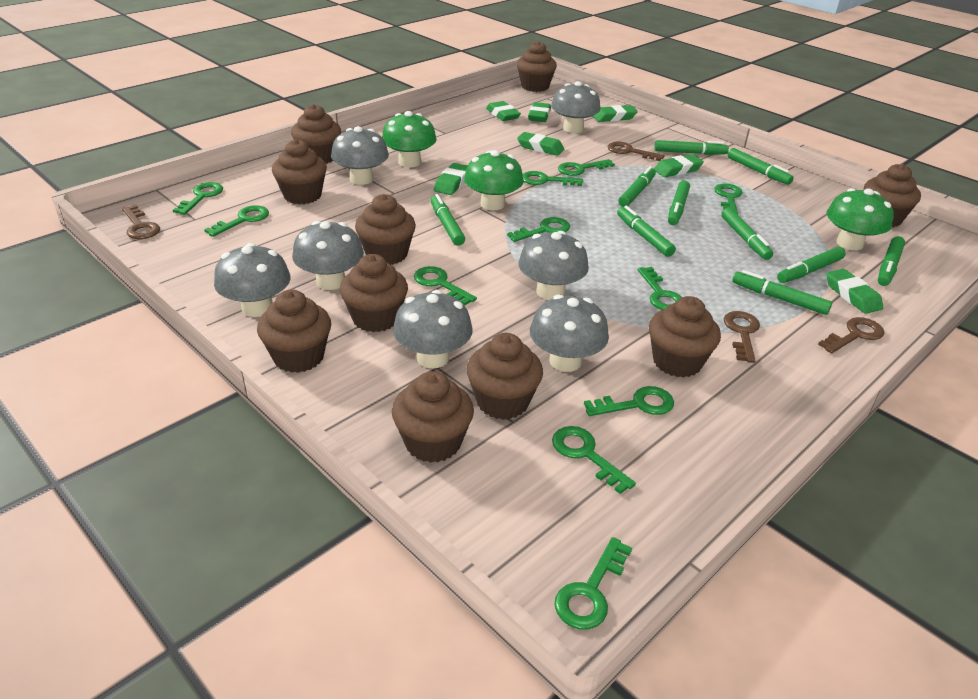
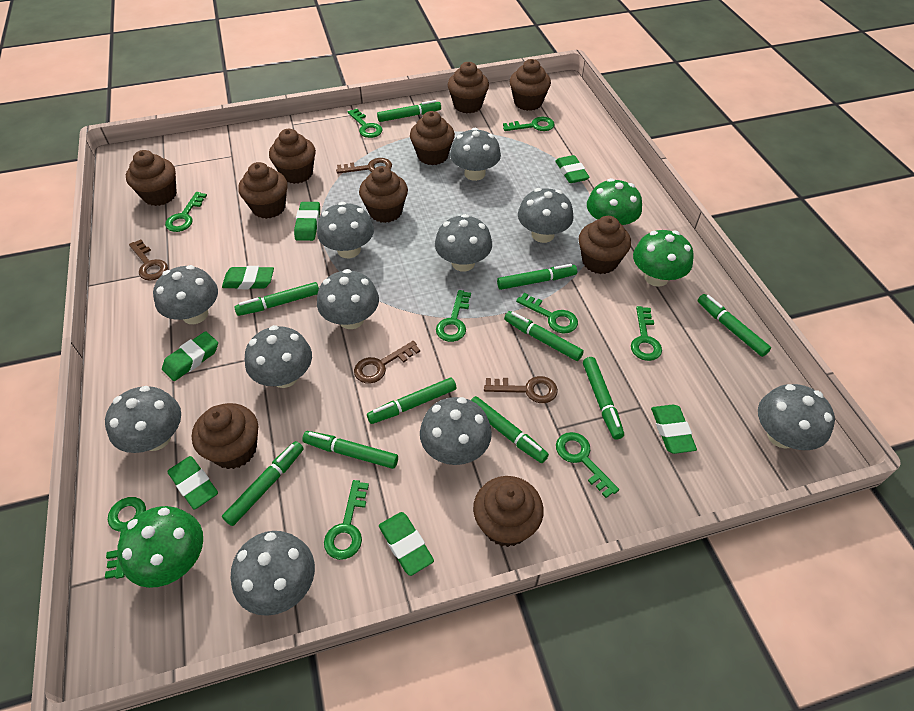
green key: [173,182,223,215] [204,205,269,237] [414,266,477,305] [507,217,570,242] [523,171,583,186] [552,426,636,494] [554,537,632,629] [558,159,615,176] [584,386,674,416] [638,267,682,310] [714,183,743,214] = 11 -> [105,497,146,579] [165,192,207,232] [324,480,369,560] [348,109,383,138] [436,290,471,342] [503,117,555,131] [516,293,578,333] [556,432,619,498] [631,306,662,361] = 9
grey mushroom: [214,243,291,317] [292,221,364,290] [331,126,389,185] [393,290,473,368] [518,231,589,300] [530,294,609,372] [551,81,601,133] = 7 -> [105,386,181,453] [153,265,218,324] [231,531,315,616] [245,325,312,388] [317,202,374,258] [317,269,379,329] [420,397,492,465] [435,214,492,272] [450,128,501,181] [518,188,574,243] [758,384,835,450] = 11

